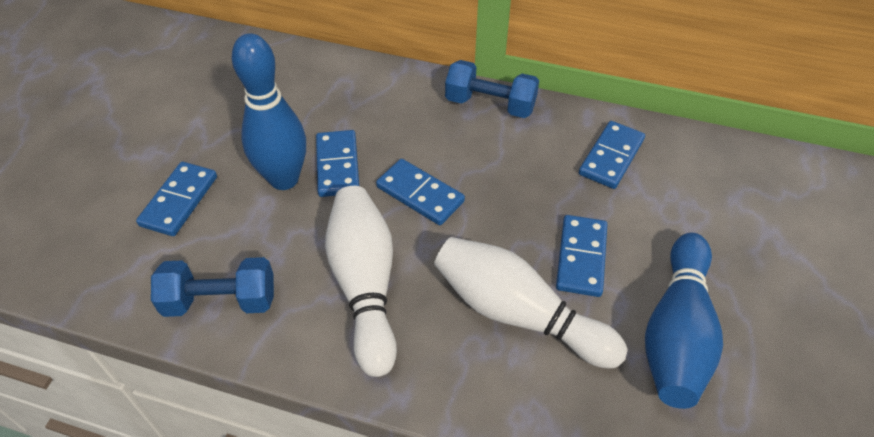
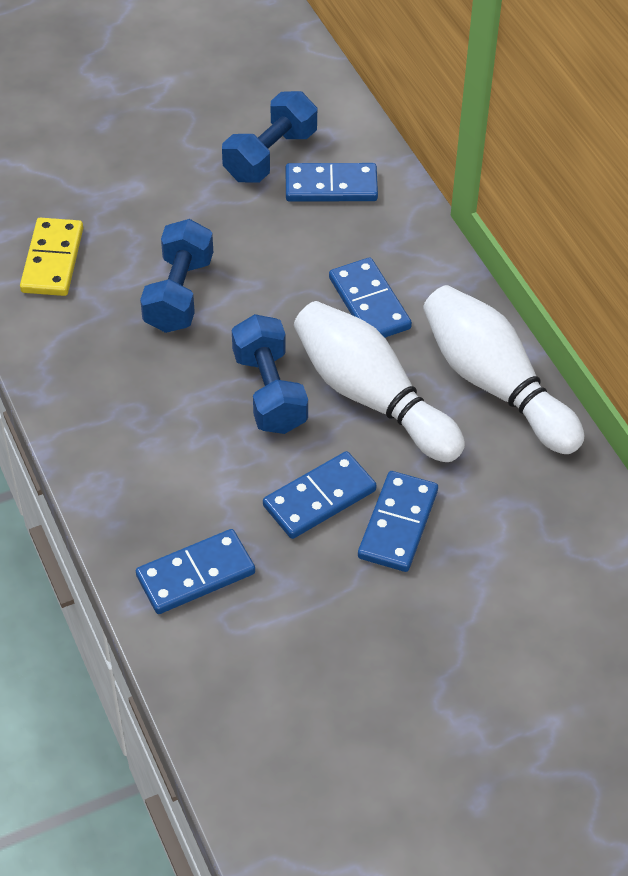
blue bowling pin: [232,33,306,190] [645,233,723,409] = 2 -> none = 0
blue dumbbell: [151,257,274,317] [445,60,539,118] = 2 -> [140,219,213,333] [222,91,317,183] [232,314,308,434] = 3
yellow domino: none = 0 -> [20,218,83,296] = 1

